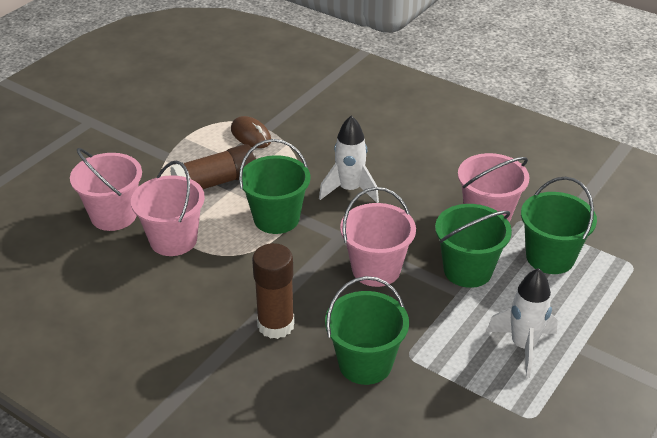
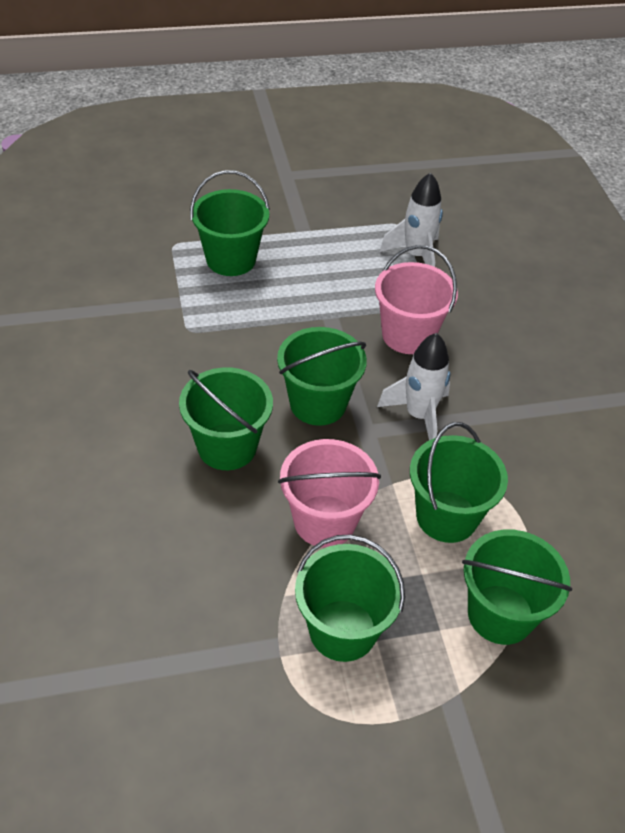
brown glue stick: [170,144,256,189] [252,243,295,339] = 2 -> none = 0
brown mouse: [231,116,271,148] = 1 -> none = 0
green bucket: [239,139,310,234] [325,276,409,385] [435,204,512,288] [521,177,597,274] = 4 -> [179,367,273,470] [190,170,270,276] [277,327,367,426] [295,535,405,662] [410,422,508,543] [462,529,572,645] = 6
pink bucket: [70,148,142,231] [131,161,205,256] [340,187,416,287] [458,153,529,223] = 4 -> [278,439,381,548] [375,245,458,354] = 2

